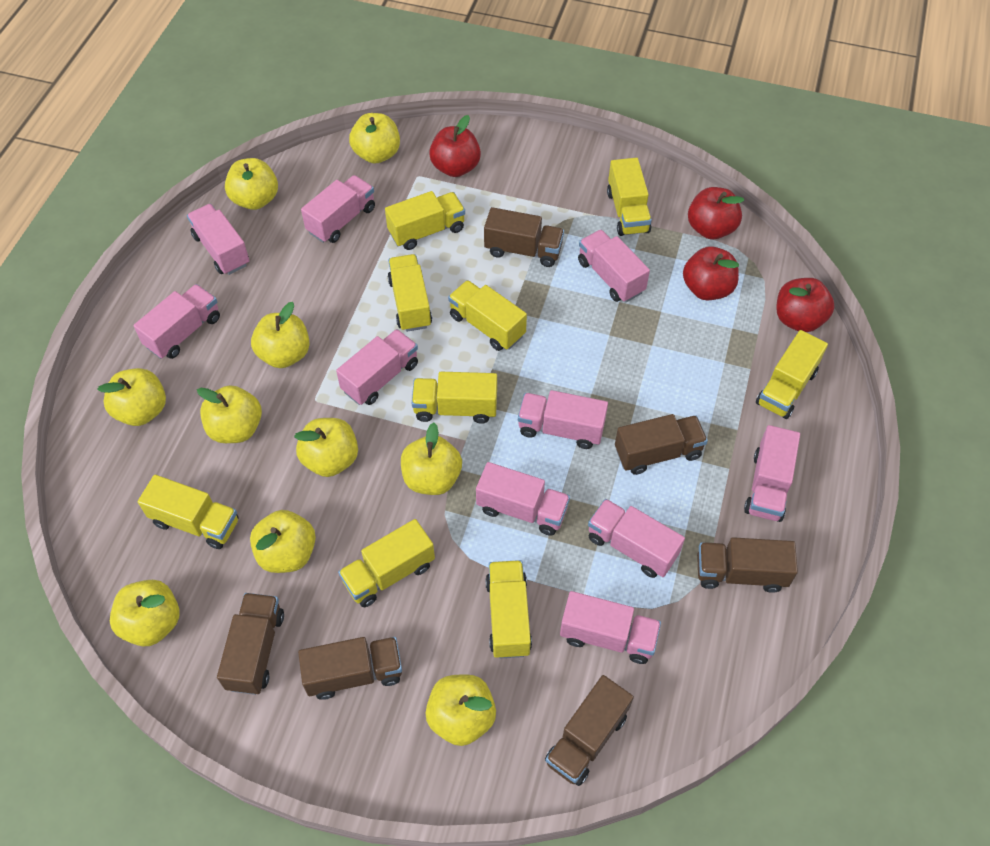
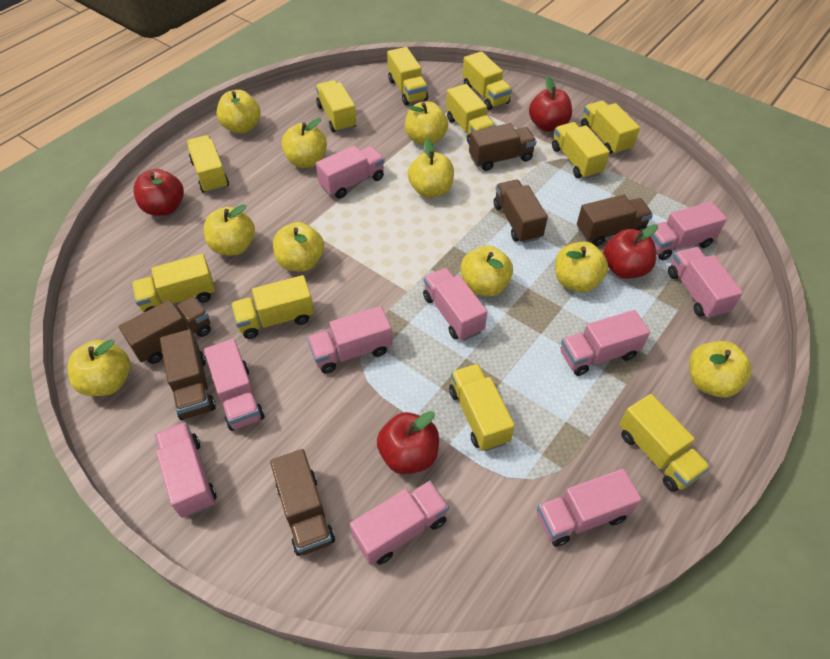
yellow truck: [138,475,238,549] [338,519,435,607] [385,191,465,250] [388,254,432,332] [412,372,497,424] [448,280,527,351] [485,560,532,659] [607,158,652,236] [756,330,828,419] = 9 -> [132,254,215,312] [187,135,229,194] [231,275,314,339] [316,80,357,133] [387,47,428,105] [446,84,495,144] [449,364,515,451] [463,51,512,110] [552,122,610,179] [581,101,640,155] [619,394,710,492] = 11

